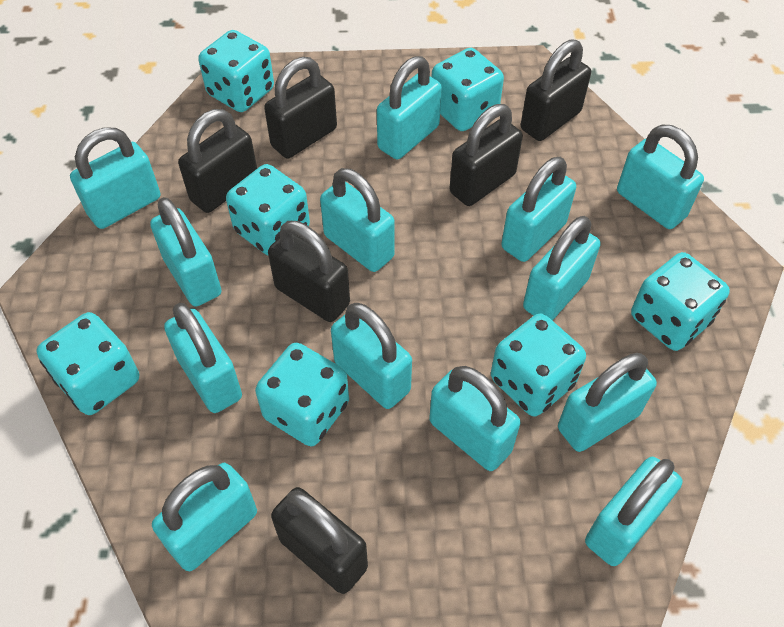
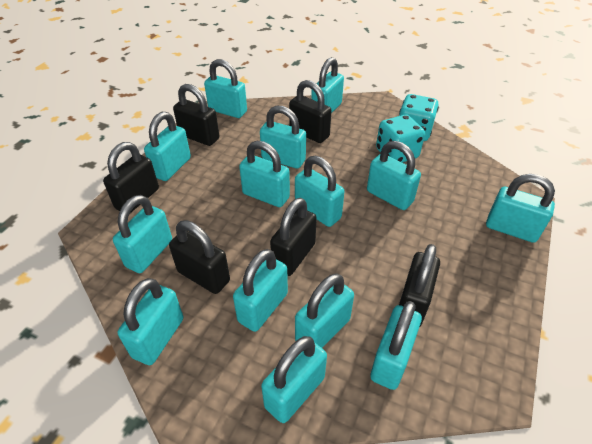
turquoise dice: [36,312,139,415] [198,30,274,112] [226,164,310,255] [255,343,349,446] [432,48,504,131] [491,314,586,416] [631,252,730,351] = 7 -> [376,115,425,163] [399,94,439,141] = 2
turquoise padlock: [70,127,161,229] [150,197,222,307] [152,463,257,571] [164,303,242,413] [320,168,395,272] [331,303,412,409] [377,56,442,159] [429,366,521,471] [501,157,576,262] [523,216,601,321] [558,353,657,452] [585,457,682,566] [617,124,704,229] = 13 -> [113,195,172,273] [118,278,183,365] [144,112,191,181] [204,59,247,118] [233,249,288,332] [239,141,290,207] [260,106,306,169] [261,336,327,423] [295,156,345,227] [295,273,354,348] [311,57,344,113] [367,141,421,210] [370,301,422,390] [486,174,555,243] = 14

